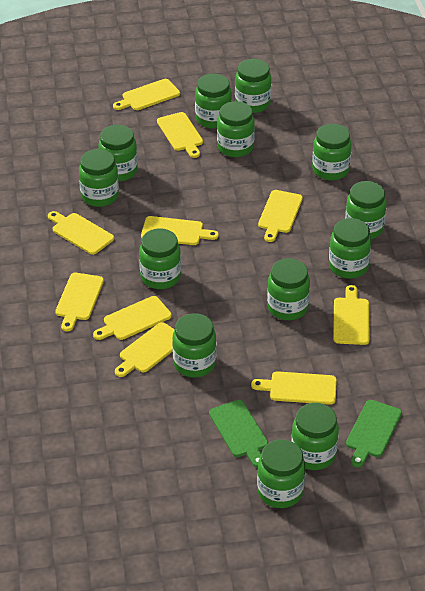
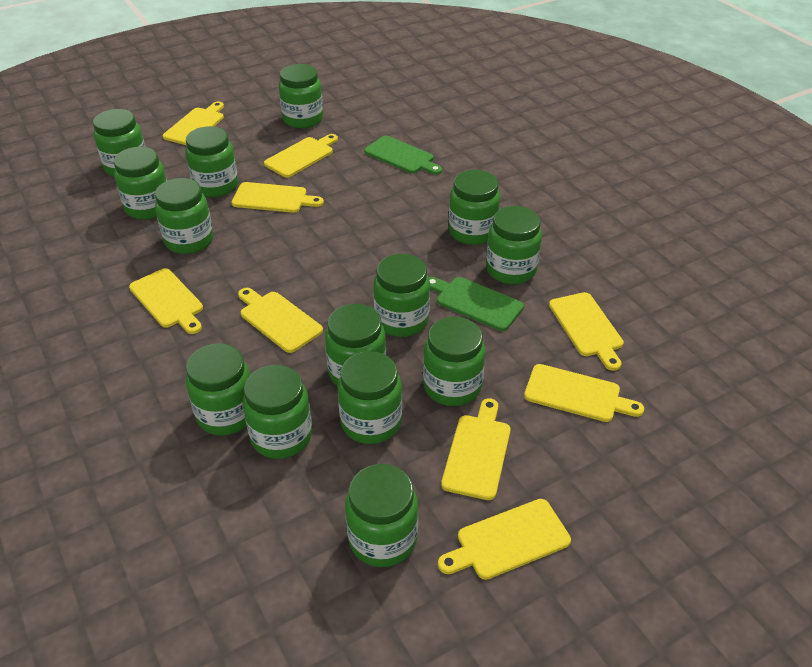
green jar: [79,149,119,207] [98,125,138,182] [139,228,181,289] [172,313,216,377] [195,74,232,129] [217,101,255,157] [235,59,272,113] [257,439,305,508] [267,258,310,320] [291,403,339,470] [312,124,352,180] [329,218,371,279] [345,181,387,239] = 13 -> [93,109,145,177] [114,147,167,220] [155,178,213,254] [185,126,238,197] [186,343,250,436] [243,365,312,459] [279,64,323,128] [325,304,386,386] [338,351,402,444] [345,464,418,567] [373,254,430,337] [423,317,485,406] [449,170,500,245] [486,206,542,284] = 14
yellow cutting board: [48,211,114,255] [55,273,104,331] [93,296,172,340] [113,79,180,110] [115,322,175,377] [141,216,219,245] [157,112,203,158] [251,371,337,405] [258,190,303,242] [333,285,369,345] = 10 -> [129,268,203,334] [163,102,224,145] [231,182,324,213] [238,288,323,353] [264,134,338,178] [438,499,571,580] [441,398,511,500] [524,364,644,422] [549,292,624,371] = 9

